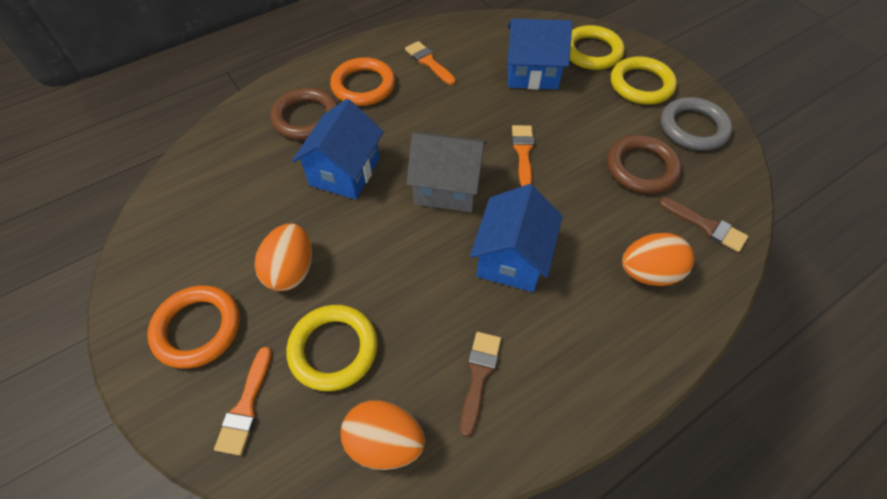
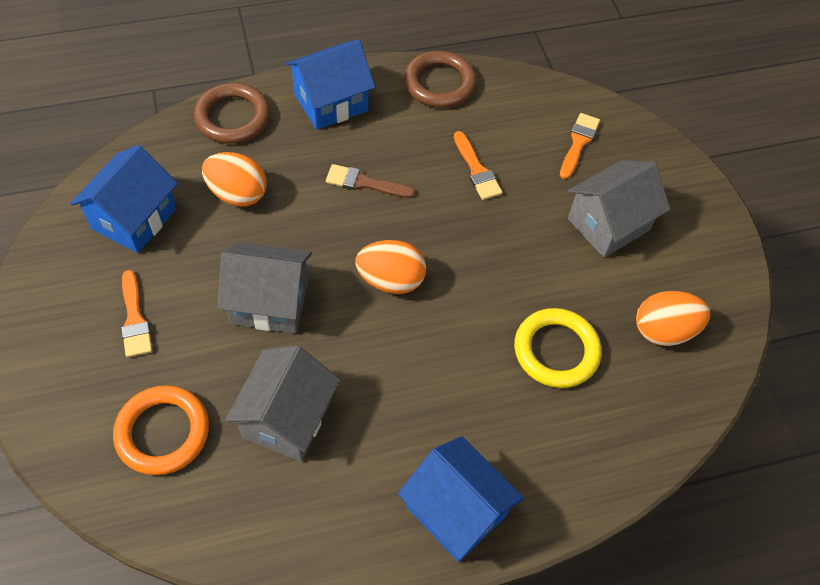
brown brush: [460,332,501,437] [659,197,748,252] = 2 -> [326,164,415,198] = 1
grey house: [406,132,487,212] = 1 -> [217,242,312,333] [225,346,340,461] [568,160,670,258] = 3
grey ring: [661,97,733,151] = 1 -> none = 0
orange ring: [147,285,240,368] [330,57,395,106] = 2 -> [113,385,209,475] = 1
yellow ring: [287,305,378,391] [570,25,625,70] [611,56,677,105] = 3 -> [514,308,602,388] = 1

